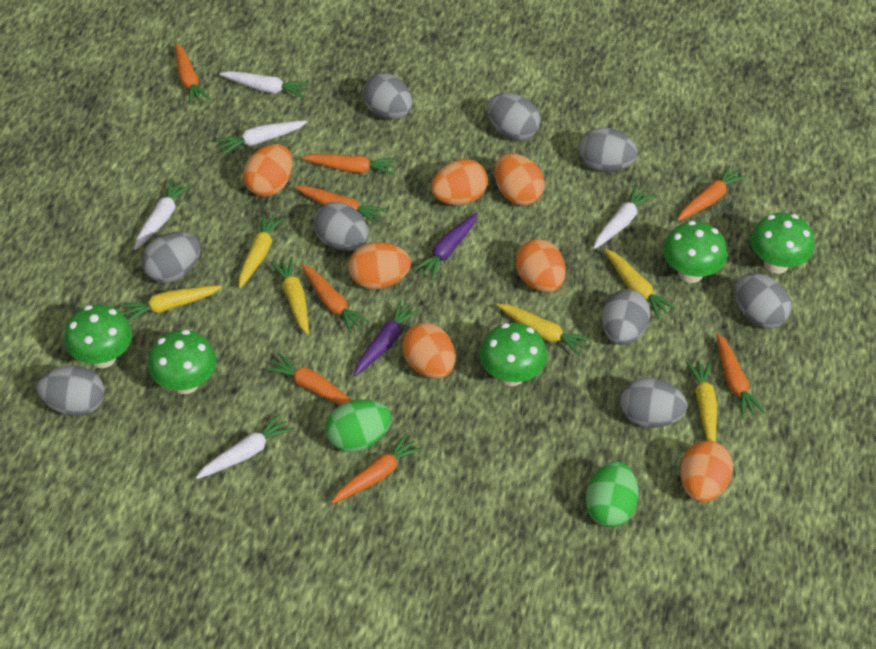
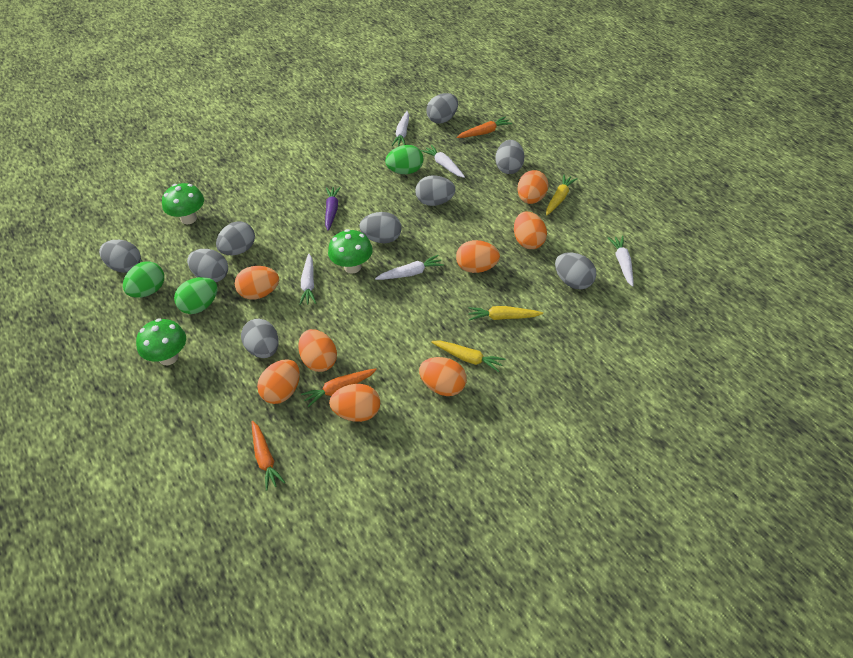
green egg: [326,399,392,452] [586,461,639,527] = 2 -> [123,261,164,298] [174,277,217,314] [385,145,423,174] = 3
green mushroom: [64,305,132,368] [148,330,216,394] [480,322,547,386] [663,221,727,283] [750,212,814,274] = 5 -> [136,318,186,365] [162,183,204,224] [328,229,373,274] = 3
orange carrot: [175,43,210,105] [265,353,352,405] [295,186,386,225] [301,154,397,175] [301,264,370,334] [331,433,423,504] [677,165,747,221] [716,333,766,418] = 8 -> [252,421,286,491] [301,368,377,407] [457,116,512,138] = 3
orange egg: [243,144,292,197] [348,242,411,289] [402,323,455,379] [431,159,488,205] [494,153,545,205] [516,239,566,292] [680,441,733,502] = 7 -> [235,266,279,300] [257,359,300,404] [298,329,337,372] [329,384,380,422] [419,357,467,396] [456,240,500,273] [514,212,547,249] [517,170,548,204] = 8
purple carrot: [354,301,420,376] [413,213,478,280] = 2 -> [325,187,341,231] = 1
yellow carrot: [119,285,222,322] [239,213,284,288] [270,256,309,335] [496,304,592,356] [604,249,677,319] [686,361,717,442] = 6 -> [431,341,505,372] [469,306,543,321] [546,175,578,216] = 3

